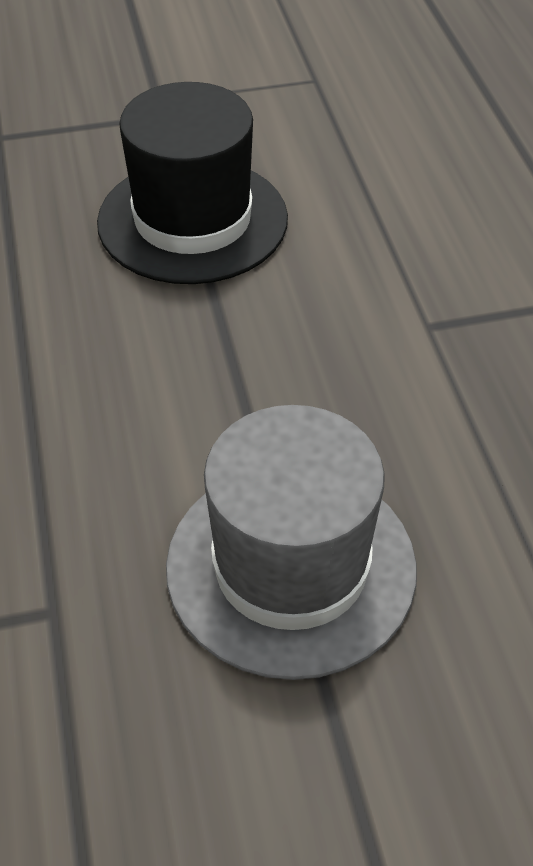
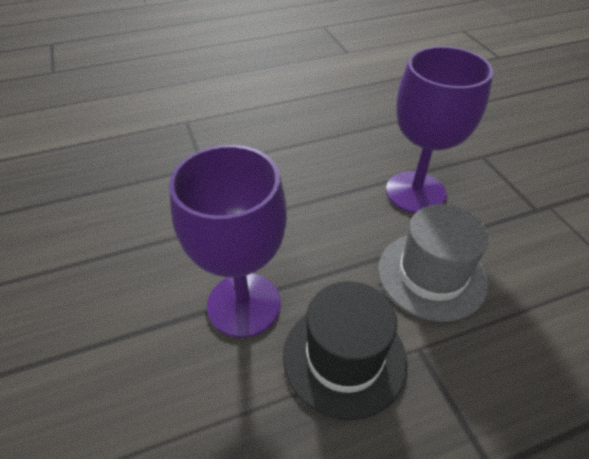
purple goblet: none = 0 -> [169,145,287,338] [386,46,493,213] = 2

